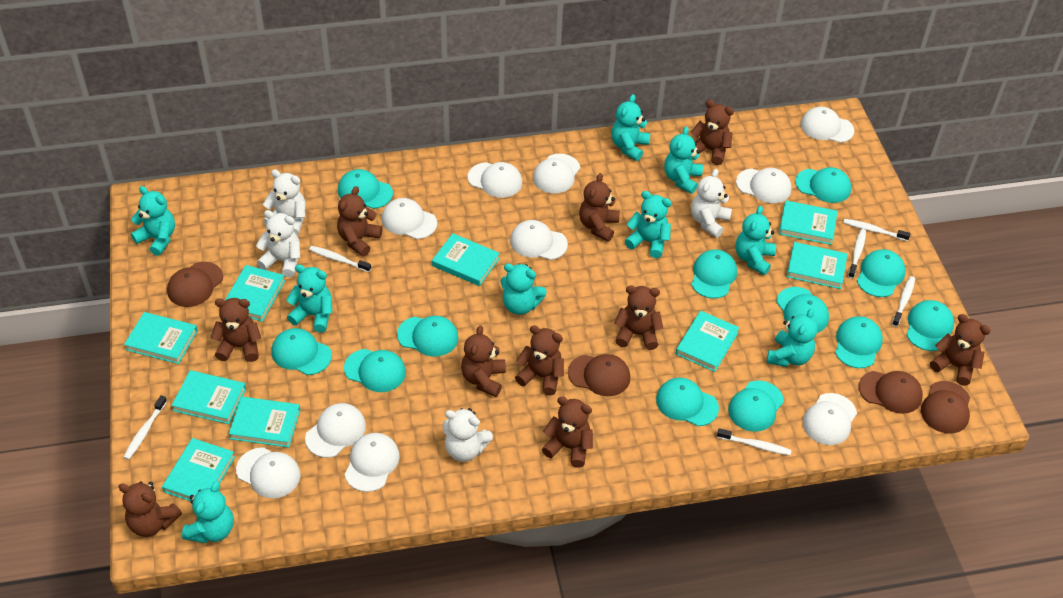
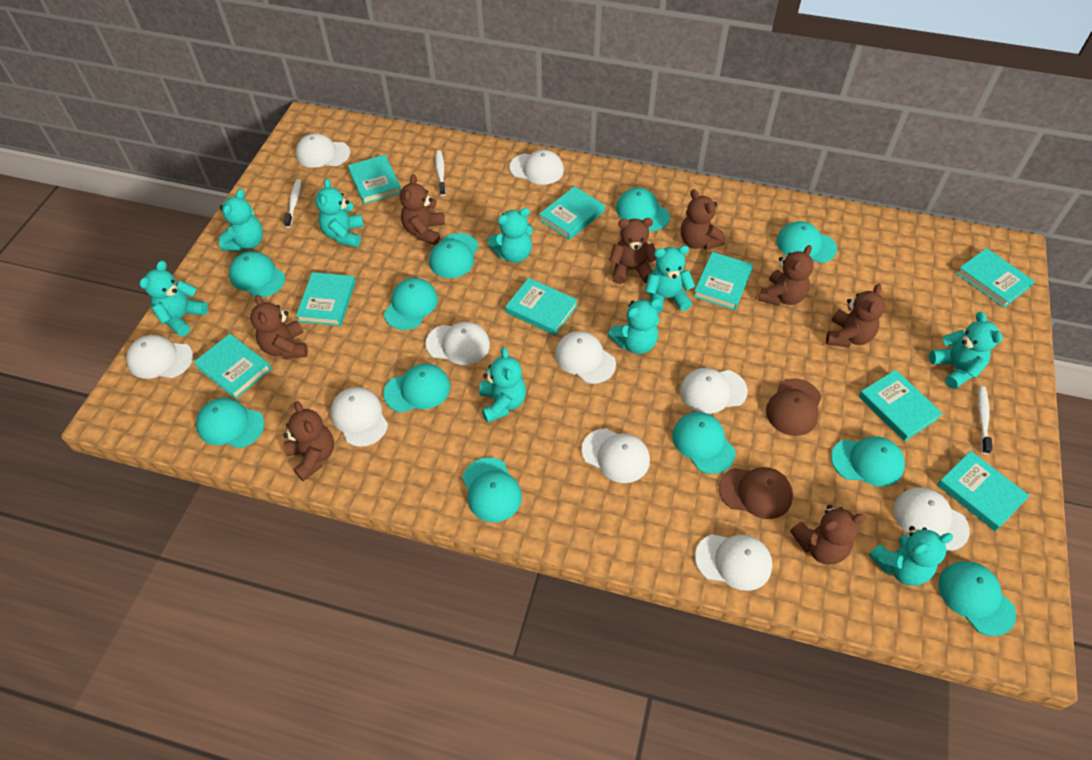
brown cap: [167,262,223,307] [568,354,630,396] [859,371,923,414] [921,381,970,433] = 4 -> [719,467,793,519] [766,378,821,436] = 2
brown teddy bear: [118,482,182,537] [211,298,261,362] [337,186,382,256] [461,325,506,397] [515,325,564,395] [542,397,593,468] [579,173,620,242] [614,286,664,350] [690,100,734,165] [930,314,991,386] = 10 -> [250,295,308,359] [283,401,334,481] [400,174,445,245] [609,218,657,284] [681,189,725,250] [758,245,814,306] [790,505,866,564] [826,284,885,347] = 8
turquoise cap: [271,328,332,375] [338,169,393,209] [344,349,406,392] [397,316,458,357] [656,378,719,426] [691,249,737,298] [728,381,784,432] [776,287,829,333] [795,167,851,203] [835,316,883,368] [857,249,906,297] [907,300,954,351] = 12 -> [196,398,265,448] [229,251,285,297] [383,364,451,413] [384,278,438,330] [429,233,479,278] [462,458,522,522] [616,188,670,231] [672,412,736,474] [776,221,837,263] [831,436,905,487] [938,561,1016,636] = 11
white teddy bear: [256,210,300,277] [263,169,306,236] [443,408,493,462] [691,169,732,238] = 4 -> none = 0
white toothbrush: [124,395,167,460] [309,246,371,272] [717,428,792,455] [843,219,911,241] [848,229,866,279] [892,276,915,327] = 6 -> [284,179,301,228] [435,150,446,196] [978,386,992,454] = 3

